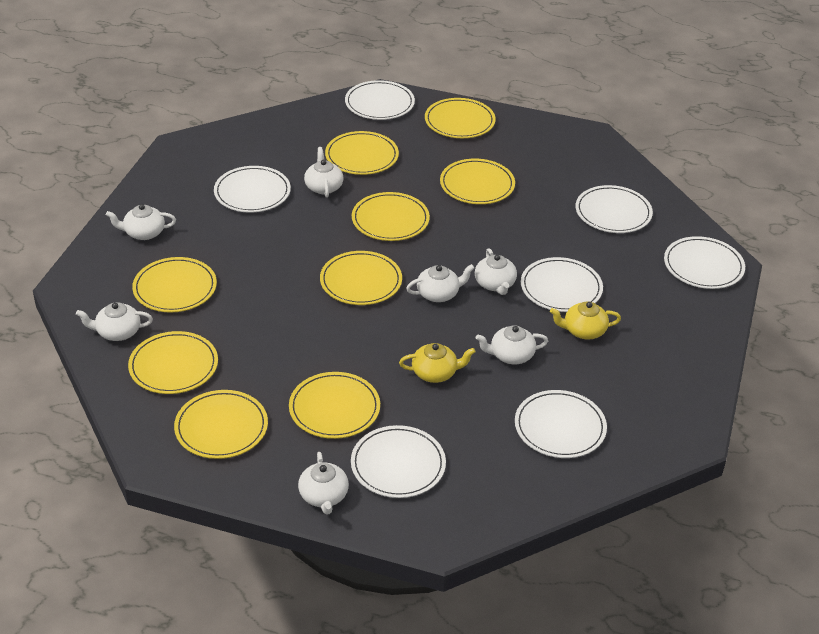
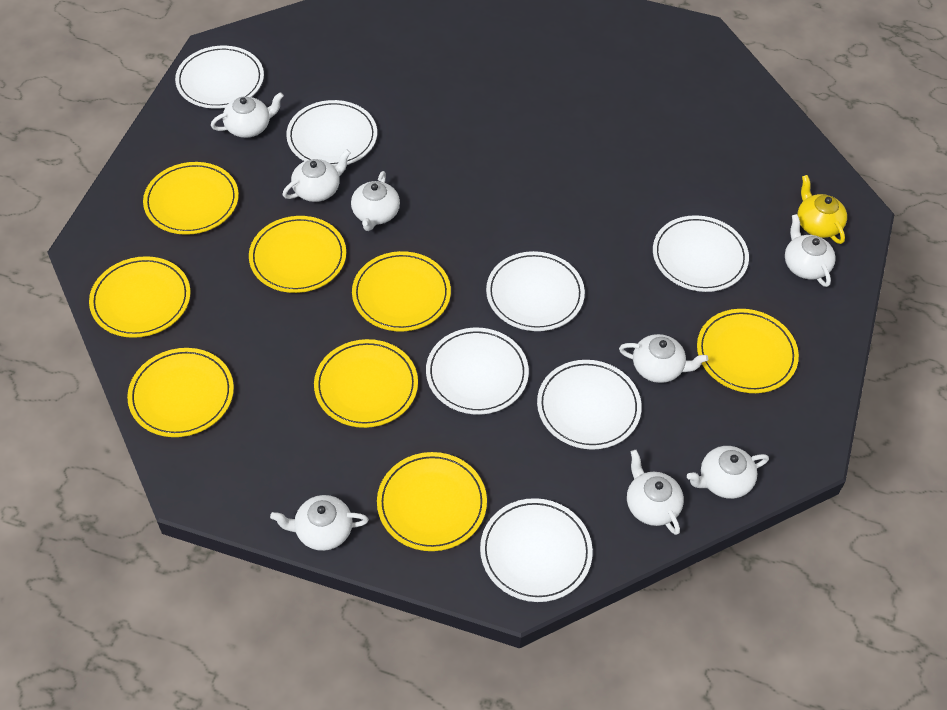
white teapot: [76,302,153,341] [106,204,176,240] [298,452,349,515] [304,147,343,198] [406,264,474,302] [475,248,517,295] [476,325,548,364] = 7 -> [211,92,284,138] [270,495,369,551] [283,149,351,202] [351,171,400,231] [619,334,708,383] [627,450,684,535] [687,446,769,499] [785,214,836,287] = 8
yellow plate: [128,331,218,394] [132,257,217,313] [174,390,268,459] [289,372,380,439] [320,251,402,305] [325,131,399,175] [352,192,430,241] [425,98,496,138] [440,159,515,204] = 9 -> [89,256,191,338] [127,348,234,437] [143,162,239,235] [249,216,346,293] [314,339,418,428] [352,251,451,332] [377,452,487,551] [697,309,799,393] = 8
yellow teapot: [399,343,475,383] [550,301,621,340] = 2 -> [798,175,847,244] = 1

